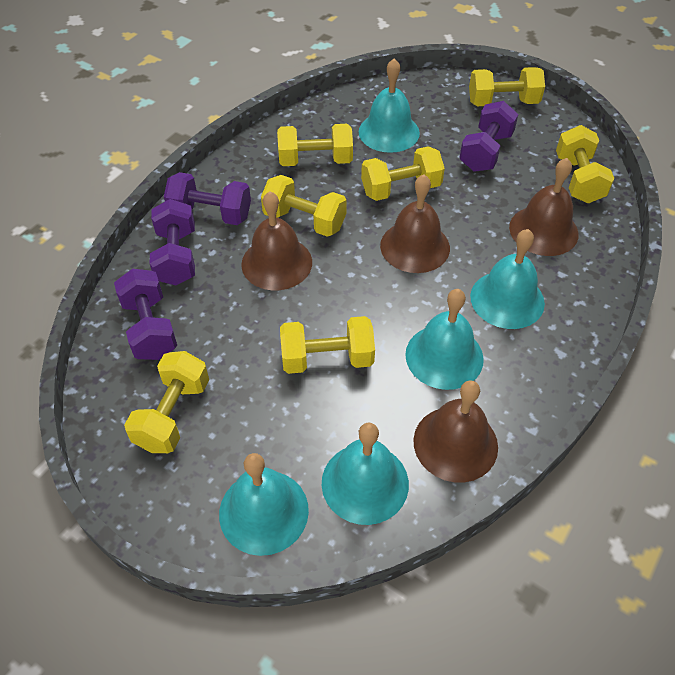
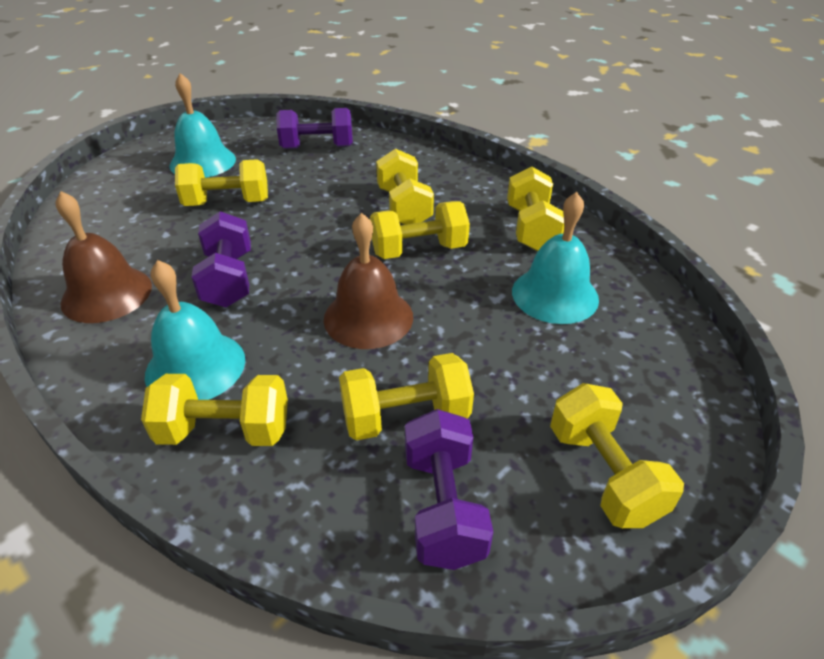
brown bell: [241,191,312,290] [380,175,450,273] [413,380,498,483] [509,158,579,256] = 4 -> [56,191,152,323] [324,213,413,349] = 2
purple dumbbell: [114,269,177,360] [149,199,195,285] [164,172,251,225] [459,101,518,172] = 4 -> [192,211,251,307] [276,108,353,149] [405,409,493,570] = 3
turquoise bell: [219,453,309,556] [322,422,409,525] [359,58,420,153] [405,289,484,390] [470,229,545,329] = 5 -> [145,260,245,400] [170,73,236,178] [512,192,599,324] = 3

